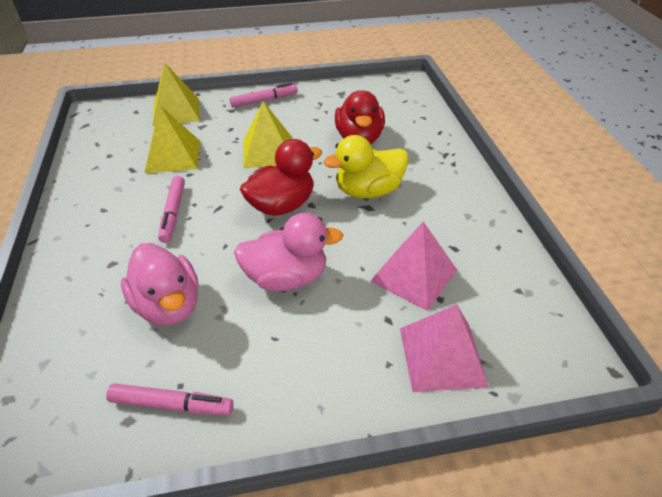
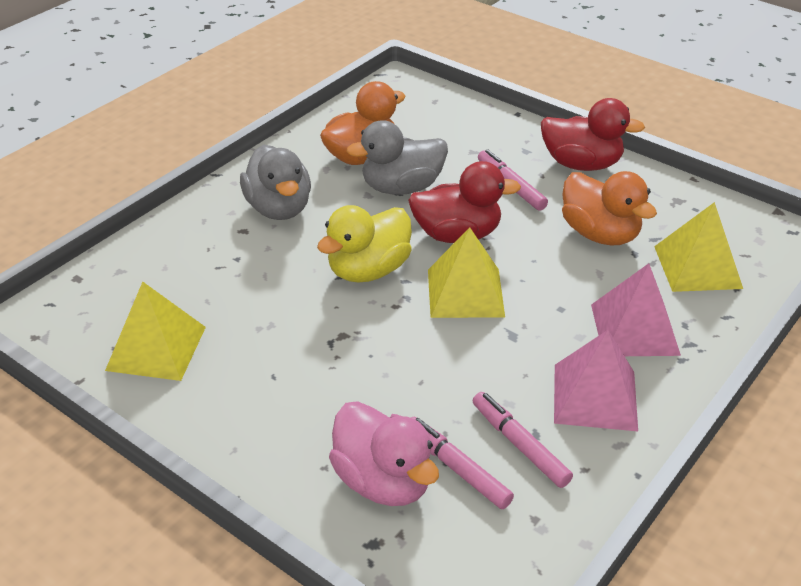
grey duck: none = 0 -> [240,144,311,220] [347,120,448,195] = 2
orange duck: none = 0 -> [320,81,406,165] [562,171,657,245] = 2
pink duck: [121,243,199,326] [234,213,343,291] = 2 -> [329,401,439,506] = 1

